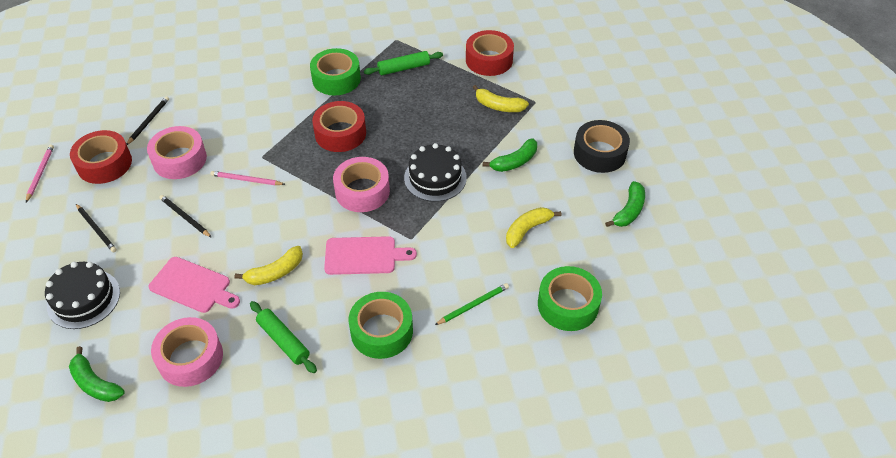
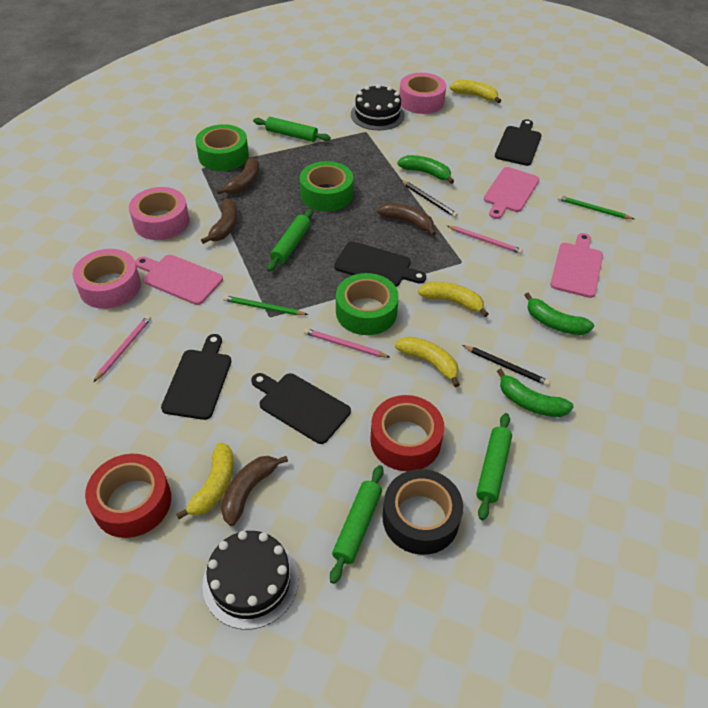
black cutting board: none = 0 -> [161,334,231,420] [251,373,351,444] [334,241,426,287] [495,119,542,166] = 4
black pencil: [76,204,117,252] [127,96,169,145] [159,195,212,238] = 3 -> [401,180,458,218] [462,345,550,386] = 2
brown banana: none = 0 -> [201,198,238,244] [216,157,260,194] [221,456,288,526] [377,203,436,236] = 4
green pencil: [435,283,509,325] = 1 -> [223,295,308,315] [558,195,634,219] = 2
green rolling pin: [250,301,317,373] [364,51,443,75] = 2 -> [253,117,331,142] [267,209,313,272] [330,465,384,584] [476,413,512,520] = 4
pink cutting board: [149,257,240,313] [324,236,417,275] = 2 -> [135,255,223,305] [484,167,539,219] [550,233,603,298] = 3
pink pencil: [26,144,54,202] [210,171,285,185] = 2 -> [93,315,151,382] [304,328,390,358] [447,226,523,254] = 3
red tape: [70,130,132,184] [312,101,366,152] [466,30,514,76] = 3 -> [85,454,171,538] [370,395,444,471] = 2
yellow banana: [235,246,303,285] [473,85,529,112] [506,207,561,248] = 3 -> [176,442,234,519] [395,336,460,387] [418,282,489,317] [449,80,501,103] = 4

